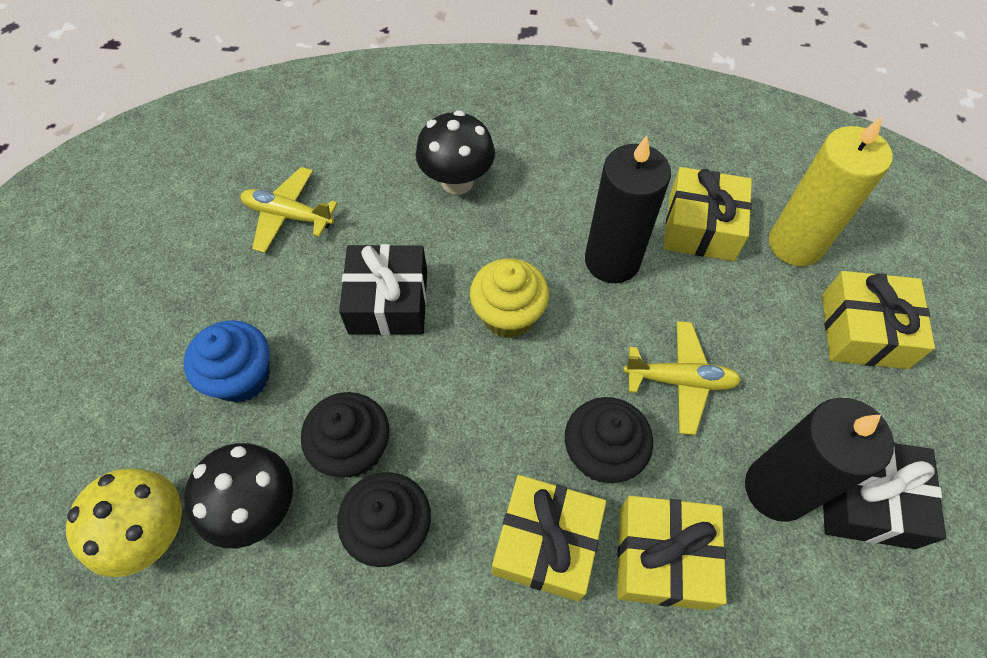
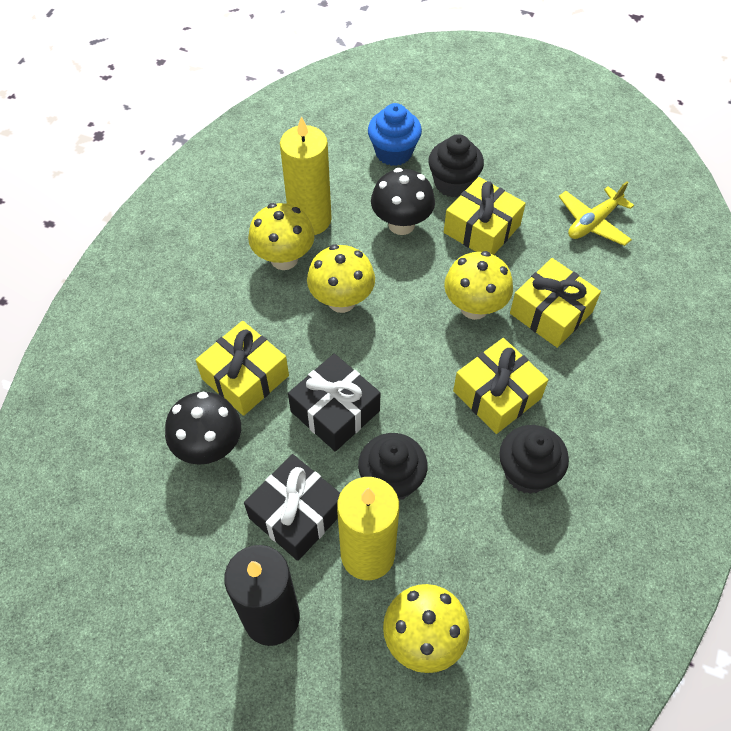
black candle: [585,135,671,283] [745,398,894,522] = 2 -> [224,545,300,646] = 1
yellow candle: [769,117,893,266] = 1 -> [280,116,332,235] [337,477,399,580] = 2
yellow cupcake: [470,258,549,338] = 1 -> none = 0
yellow mushroom: [66,469,182,577] = 1 -> [248,203,315,270] [307,245,375,313] [383,584,470,673] [444,251,513,320] = 4
yellow plane: [240,167,338,253] [623,321,741,435] = 2 -> [559,181,634,246] = 1

